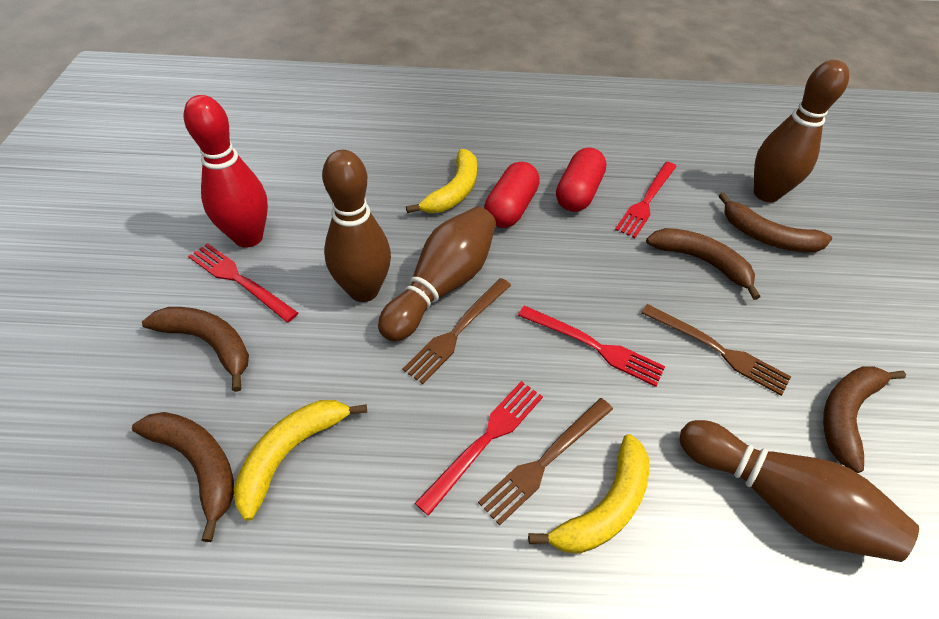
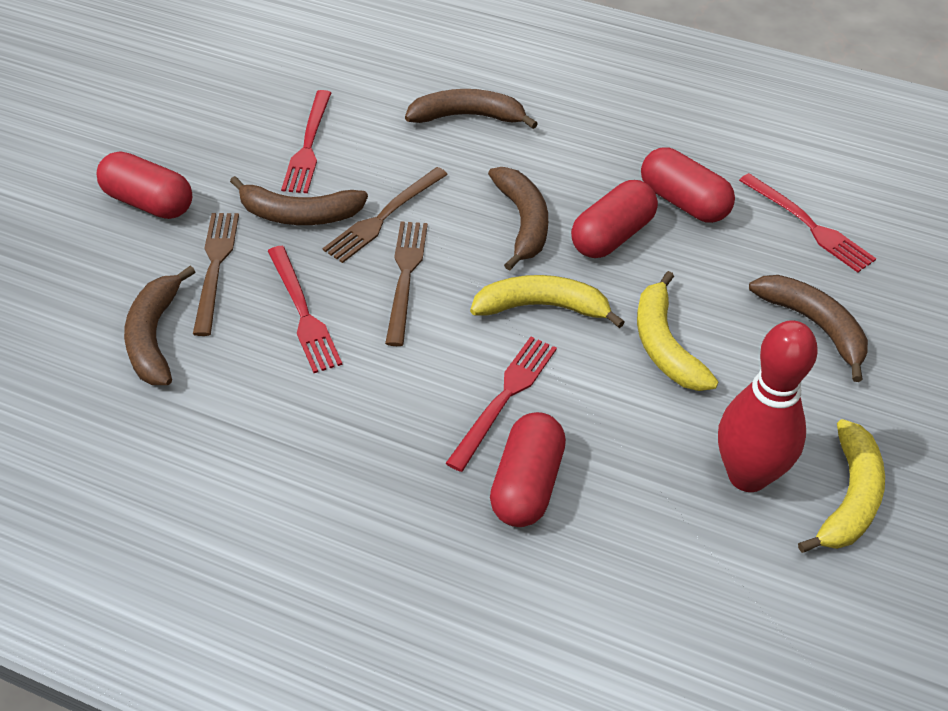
brown bowling pin: [322,150,391,302] [378,207,496,342] [680,420,919,562] [754,60,849,202] = 4 -> none = 0
red capsule: [484,162,540,228] [556,147,607,212] = 2 -> [96,151,192,219] [490,412,566,527] [571,180,658,258] [641,148,735,223] = 4

